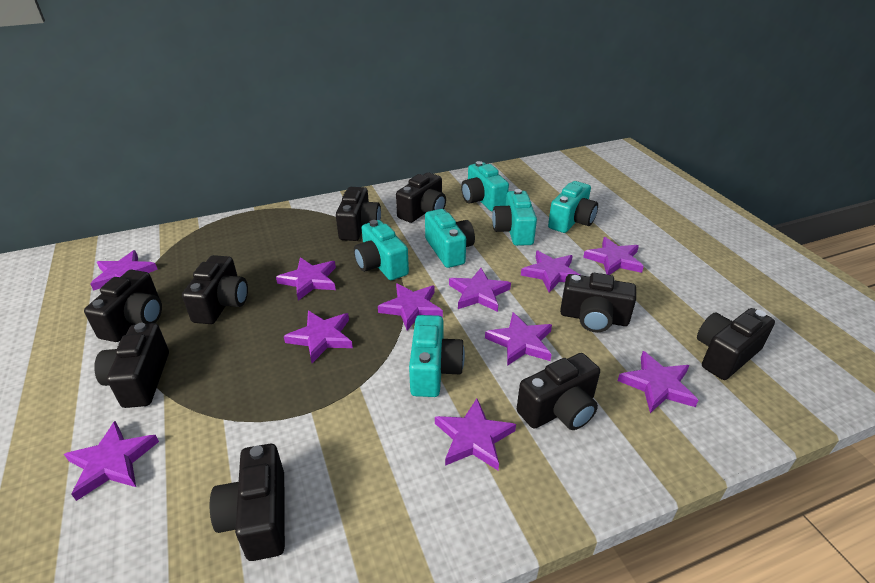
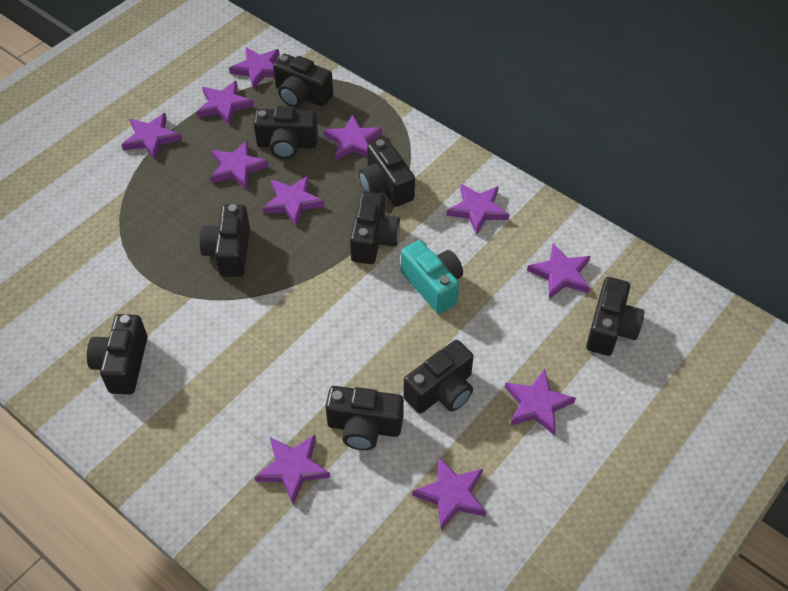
turquoise camera: [354,220,409,280] [409,315,465,397] [425,209,475,268] [461,161,509,212] [492,189,537,246] [548,181,598,233] = 6 -> [401,240,463,314] = 1

